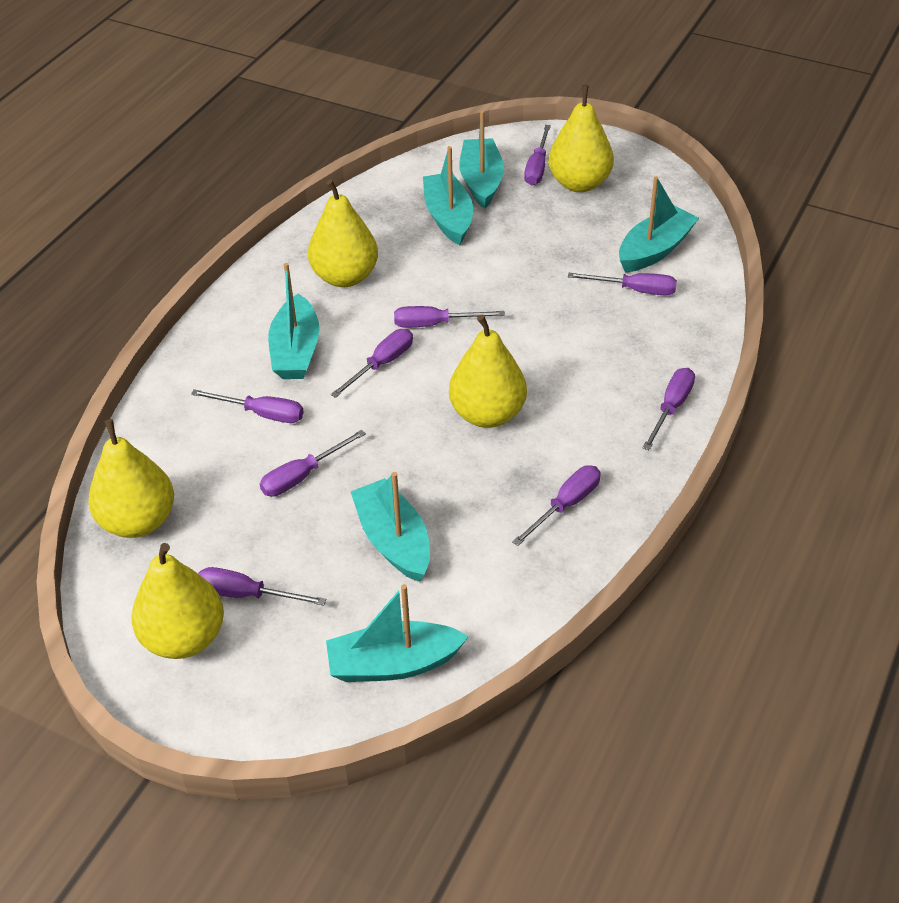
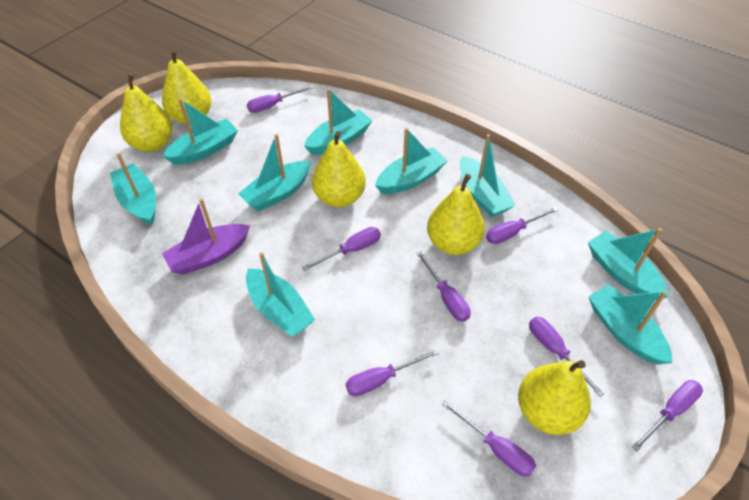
purple boat: none = 0 -> [162,199,250,275] = 1
purple screwdriver: [191,389,304,423] [198,567,326,606] [260,430,366,497] [330,329,413,398] [394,306,505,328] [512,465,601,546] [524,125,551,185] [568,273,677,295] [642,368,695,450] = 9 -> [247,85,314,113] [302,227,381,271] [346,349,439,396] [416,251,471,322] [442,400,536,477] [486,207,558,244] [529,317,604,397] [632,380,703,451] = 8
turquoise boat: [268,263,319,379] [326,584,469,682] [351,472,430,582] [423,146,473,245] [459,111,504,208] [619,177,699,272] = 6 -> [110,153,156,225] [163,98,238,165] [238,134,311,212] [246,252,315,337] [304,88,373,155] [375,128,448,194] [460,134,516,217] [588,228,669,301] [588,284,672,365] = 9

